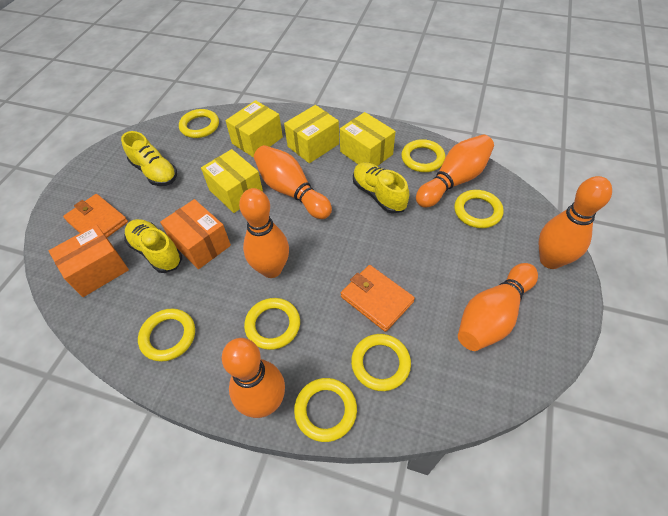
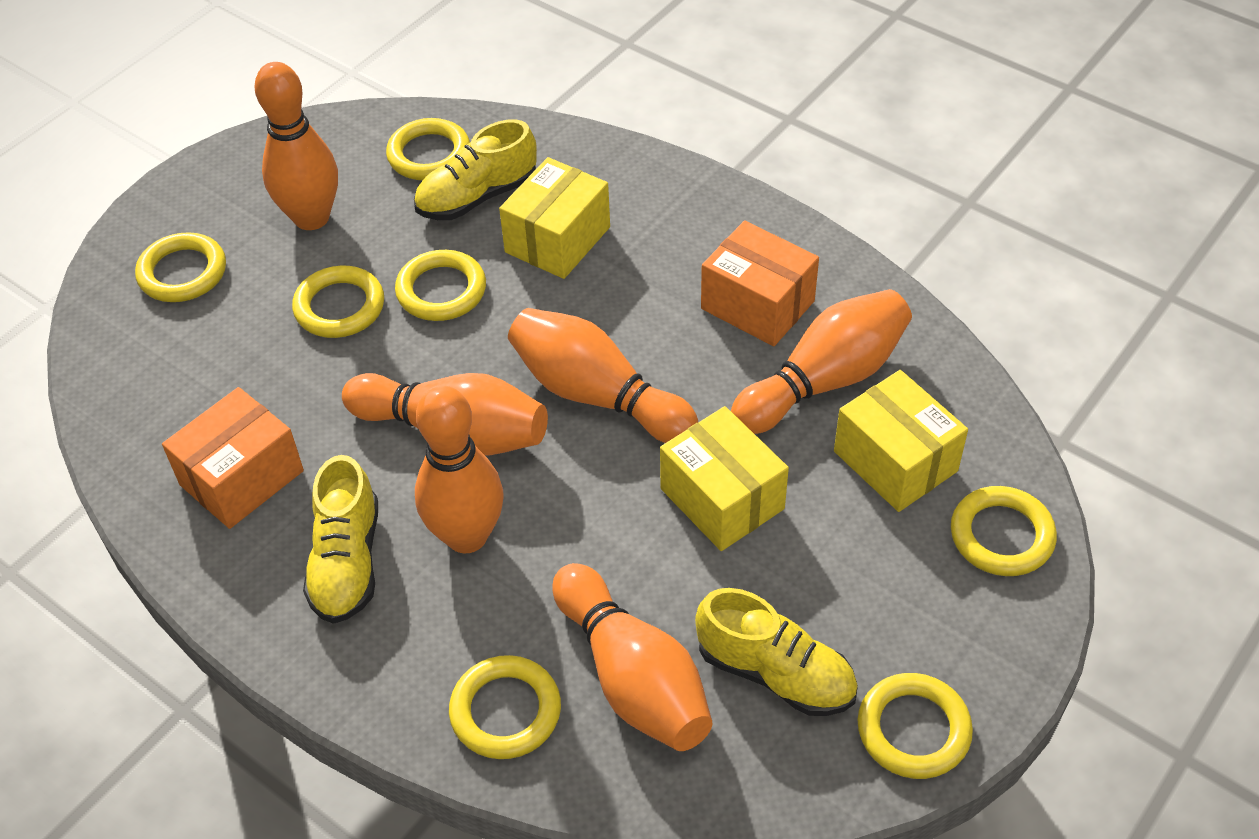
orange wallet: [63,194,128,237] [341,265,415,332] = 2 -> none = 0
yellow box: [201,149,263,213] [225,100,283,158] [284,105,339,163] [340,112,395,166] = 4 -> [499,157,610,279] [660,406,789,551] [834,370,968,512] = 3

